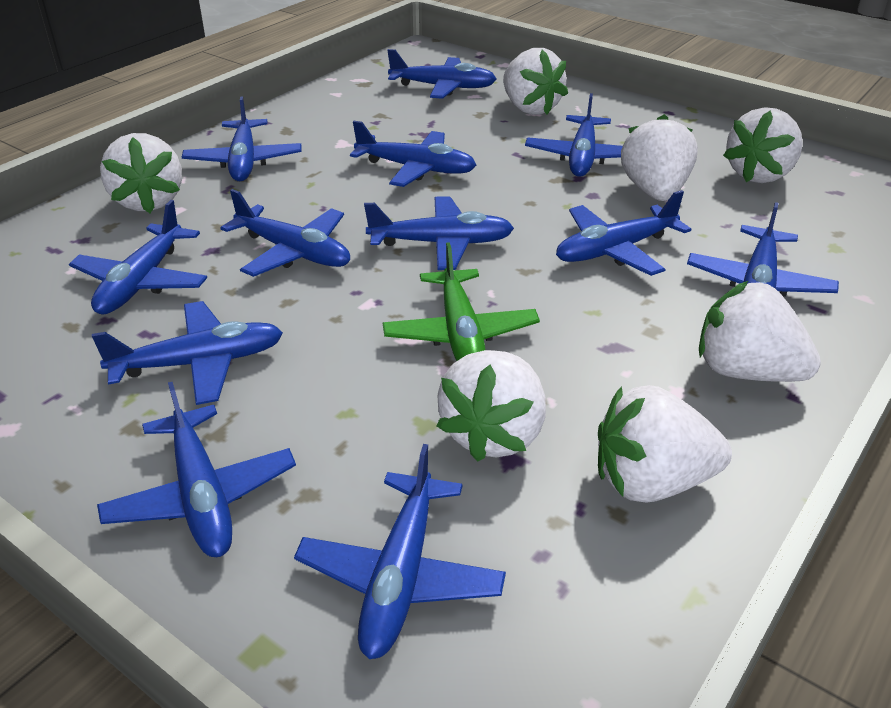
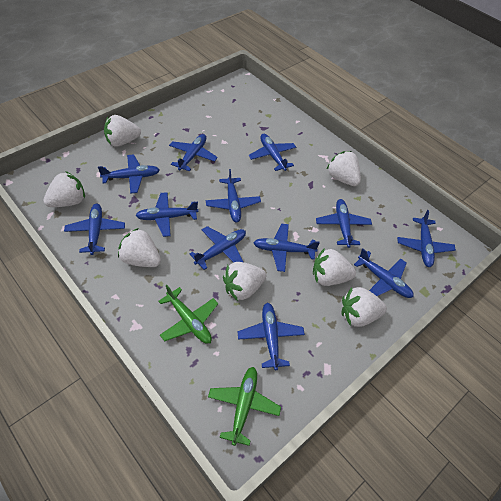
green plane: [383,242,540,361] = 1 -> [158,285,218,344] [208,367,281,446] = 2

